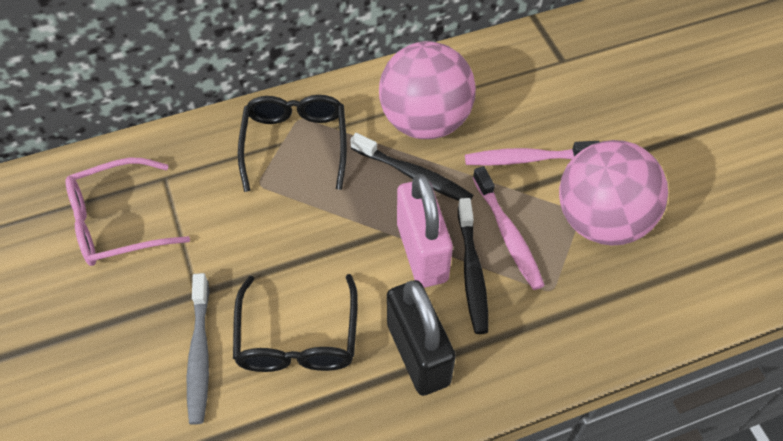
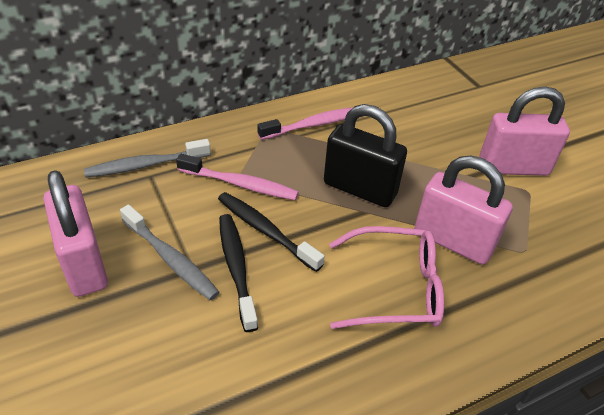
black glasses: [233,274,358,372] [238,95,347,192] = 2 -> none = 0
grey toothbrush: [187,273,209,425] = 1 -> [84,139,211,178] [120,205,220,301] = 2
pink ball: [379,41,476,139] [559,140,668,245] = 2 -> none = 0
pink padlock: [397,174,453,288] = 1 -> [44,170,108,297] [414,156,513,265] [479,87,570,176] = 3

